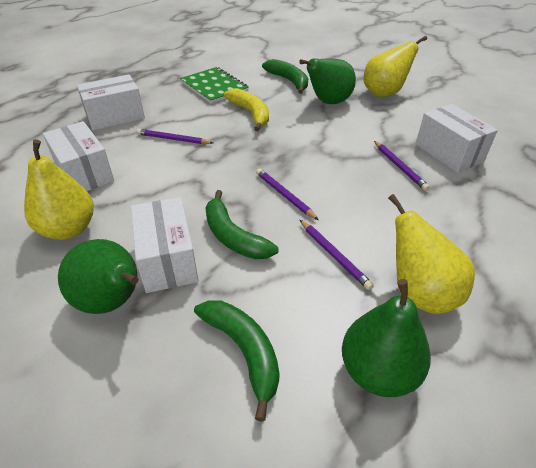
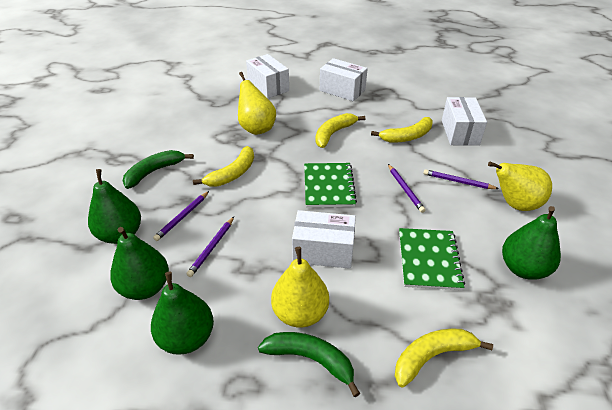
green banana: [194,300,279,422] [205,190,279,259] [262,59,308,94] = 3 -> [123,150,194,189] [258,332,360,397] = 2
green notebook: [180,67,249,104] = 1 -> [304,163,357,208] [399,228,465,290] = 2
green pear: [58,239,139,314] [299,58,356,104] [342,279,431,397] = 3 -> [88,169,141,244] [110,227,169,300] [151,272,214,355] [502,206,561,280] = 4
yellow banana: [224,88,269,131] = 1 -> [193,146,254,187] [315,113,365,148] [371,117,433,143] [395,329,493,388] = 4

